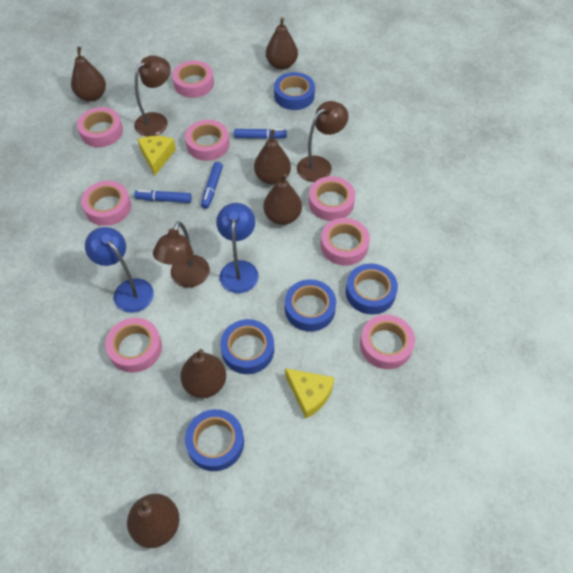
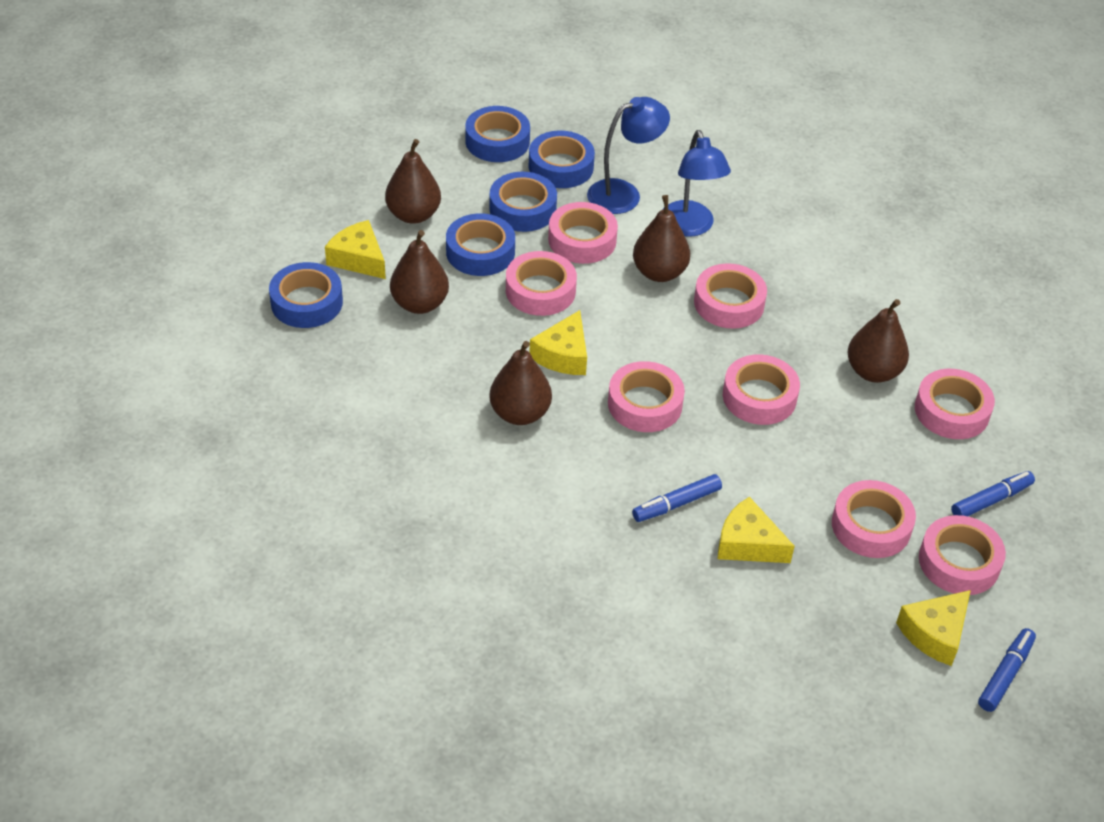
brown lamp: [134,56,171,136] [153,221,210,288] [297,101,349,182] = 3 -> none = 0
brown pear: [71,47,106,102] [127,494,179,548] [180,349,226,398] [254,129,291,185] [263,173,302,225] [266,18,298,70] = 6 -> [385,139,441,224] [390,230,449,314] [489,341,552,425] [633,195,690,282] [847,299,909,383] = 5
yellow cheese: [137,136,176,175] [285,368,335,418] = 2 -> [325,220,386,279] [529,310,587,375] [717,497,795,563] [896,590,971,666] = 4

